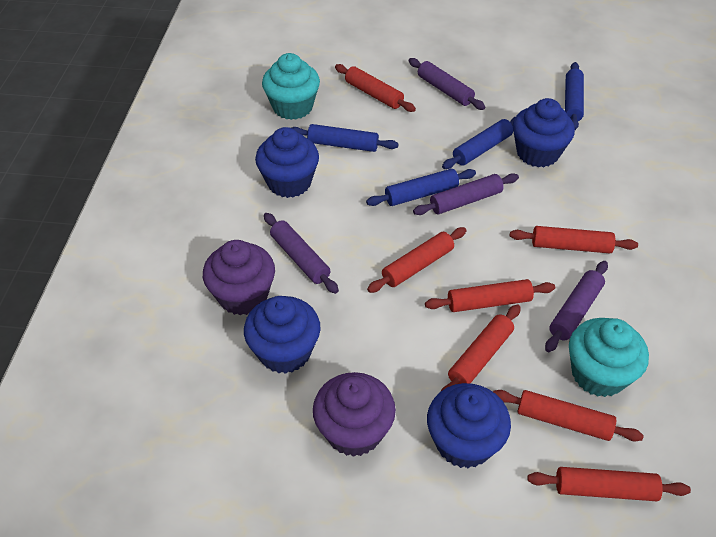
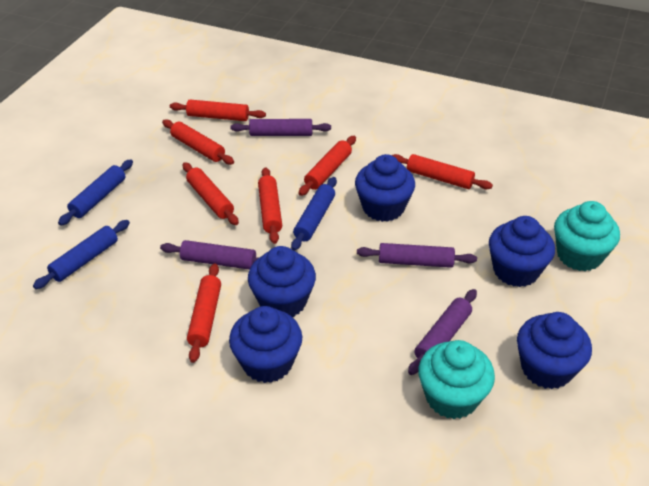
blue cupcake: [244,296,321,374] [255,127,319,198] [427,383,511,468] [513,98,575,167] = 4 -> [229,306,302,383] [248,246,316,317] [355,154,415,222] [489,216,555,287] [517,312,592,389] = 5
blue rolling pin: [292,124,398,152] [366,169,476,206] [442,117,516,169] [565,62,584,130] = 4 -> [33,220,130,289] [58,159,133,226] [291,177,337,251] = 3
purple cupcake: [203,240,275,315] [313,372,396,457] = 2 -> none = 0

